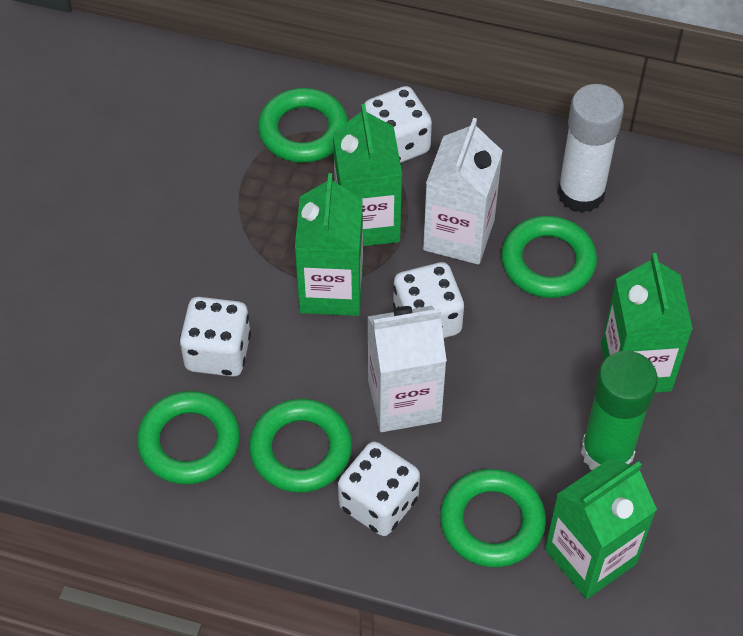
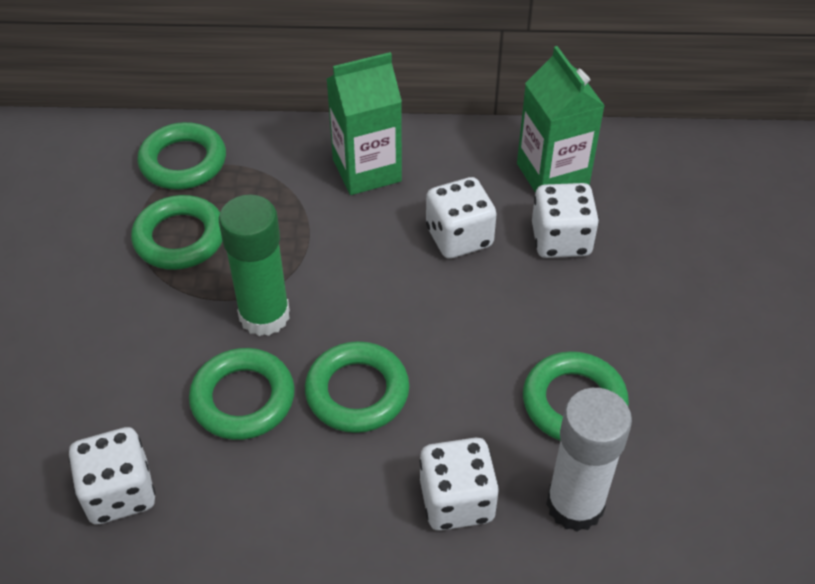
green carton: [295,173,363,316] [333,104,402,246] [545,458,657,599] [601,253,693,393] = 4 -> [327,52,402,195] [517,46,605,193] = 2
white carton: [368,306,447,432] [423,118,503,265] = 2 -> none = 0

